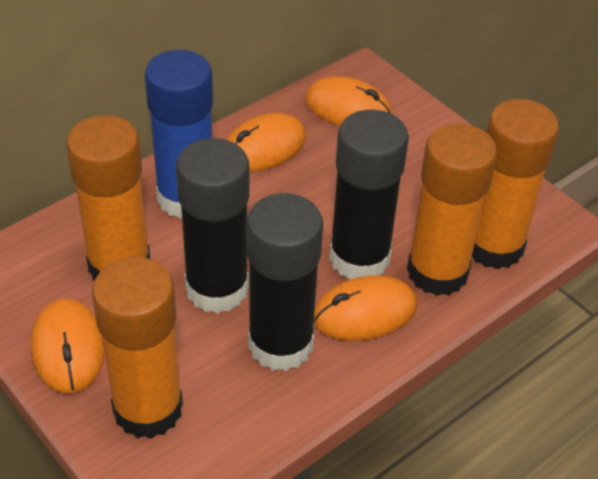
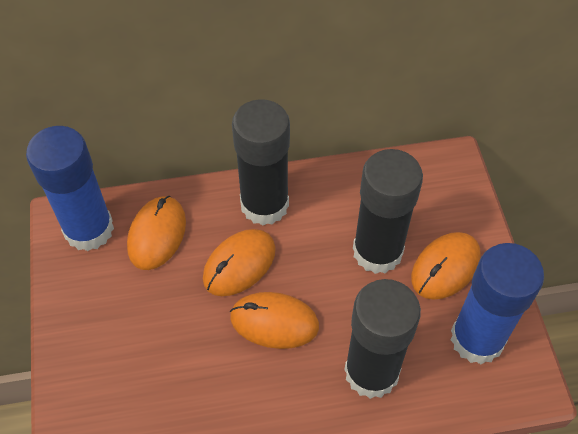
blue glue stick: [144,50,213,219] = 1 -> [26,126,114,251] [451,243,544,364] = 2
orange glue stick: [66,115,150,281] [92,256,183,439] [407,123,497,296] [472,99,559,269] = 4 -> none = 0

